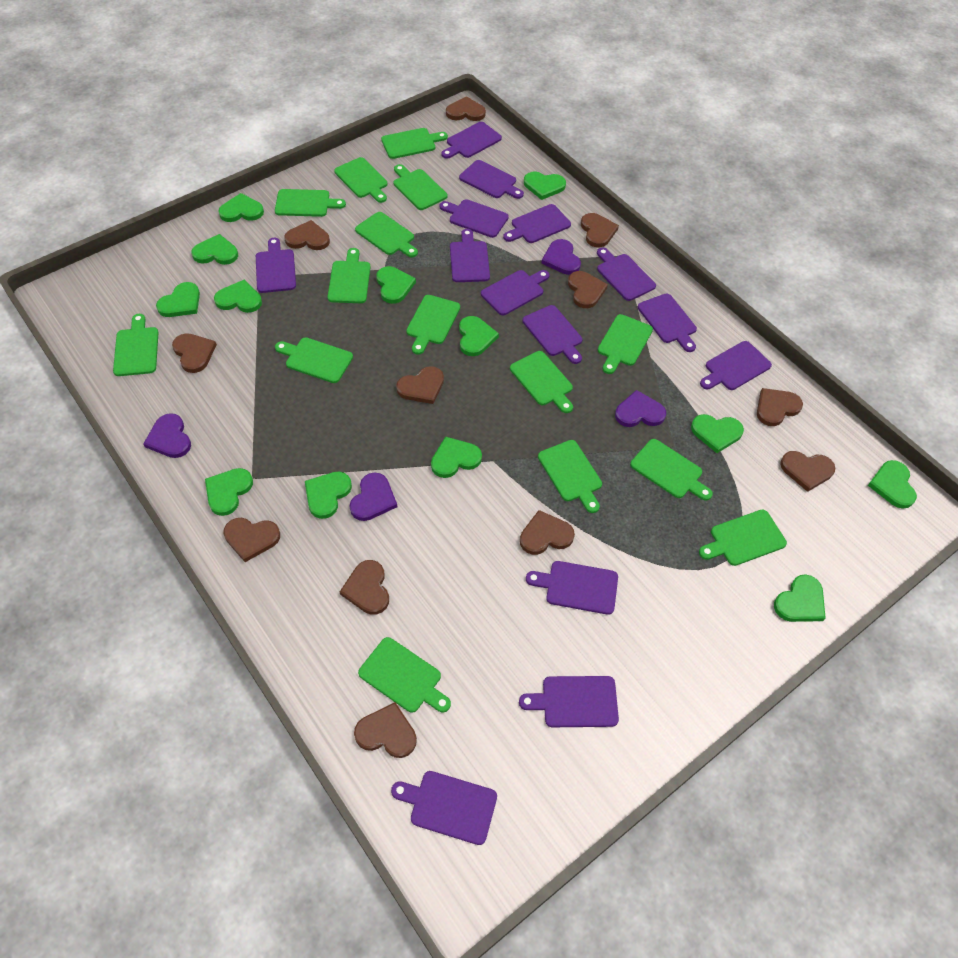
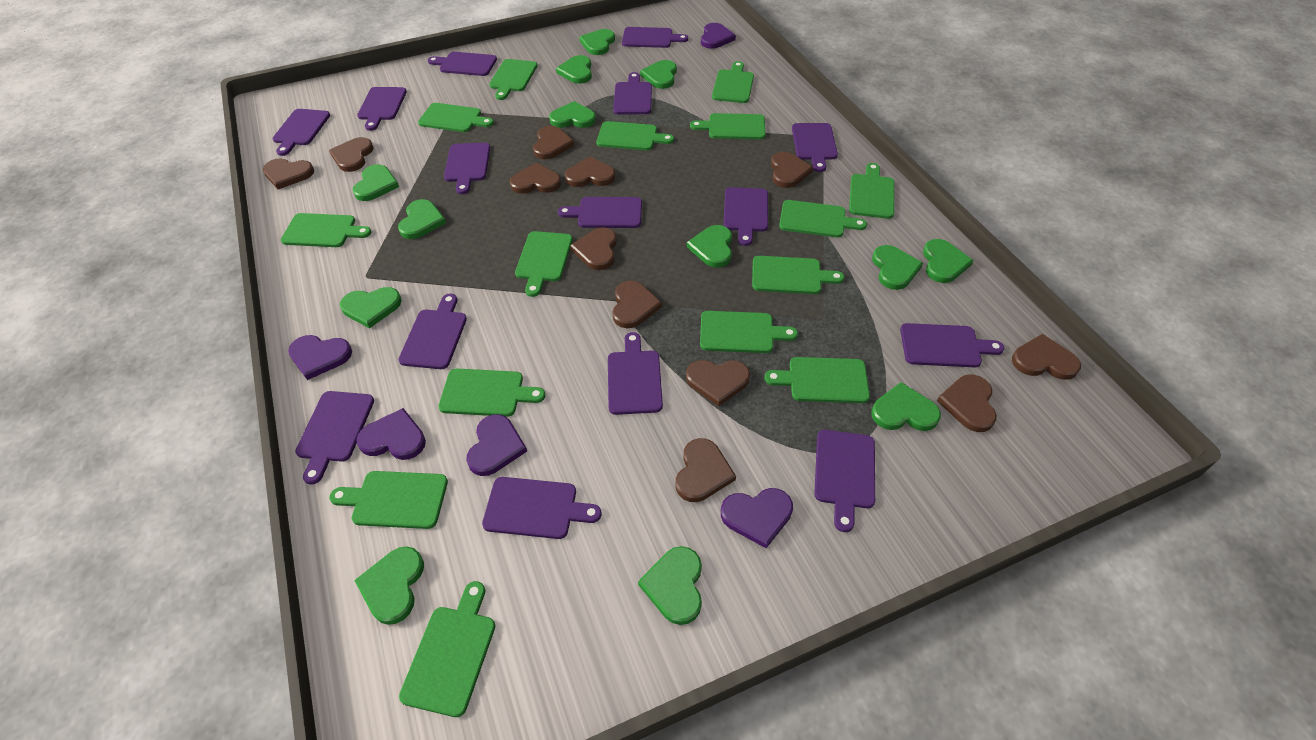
purple cutting board: [256,238,296,293] [391,771,497,845] [440,199,509,238] [441,122,502,159] [450,229,490,282] [459,160,524,199] [481,270,550,315] [503,204,571,243] [519,676,619,727] [523,305,582,364] [526,561,618,615] [597,248,656,301] [638,294,697,352] [700,341,772,390] = 14 -> [273,109,330,156] [295,391,374,485] [357,87,407,131] [398,294,467,369] [428,52,497,76] [444,143,490,194] [482,477,602,539] [558,197,642,228] [608,332,663,415] [613,72,652,114] [622,27,688,48] [723,187,768,246] [792,123,838,172] [814,430,875,532] [900,323,1004,367] = 15
purple heart: [143,413,191,458] [349,472,397,521] [541,239,581,275] [615,390,666,427] = 4 -> [288,335,352,380] [356,408,426,460] [466,414,527,476] [701,23,736,49] [721,488,793,548] = 5

